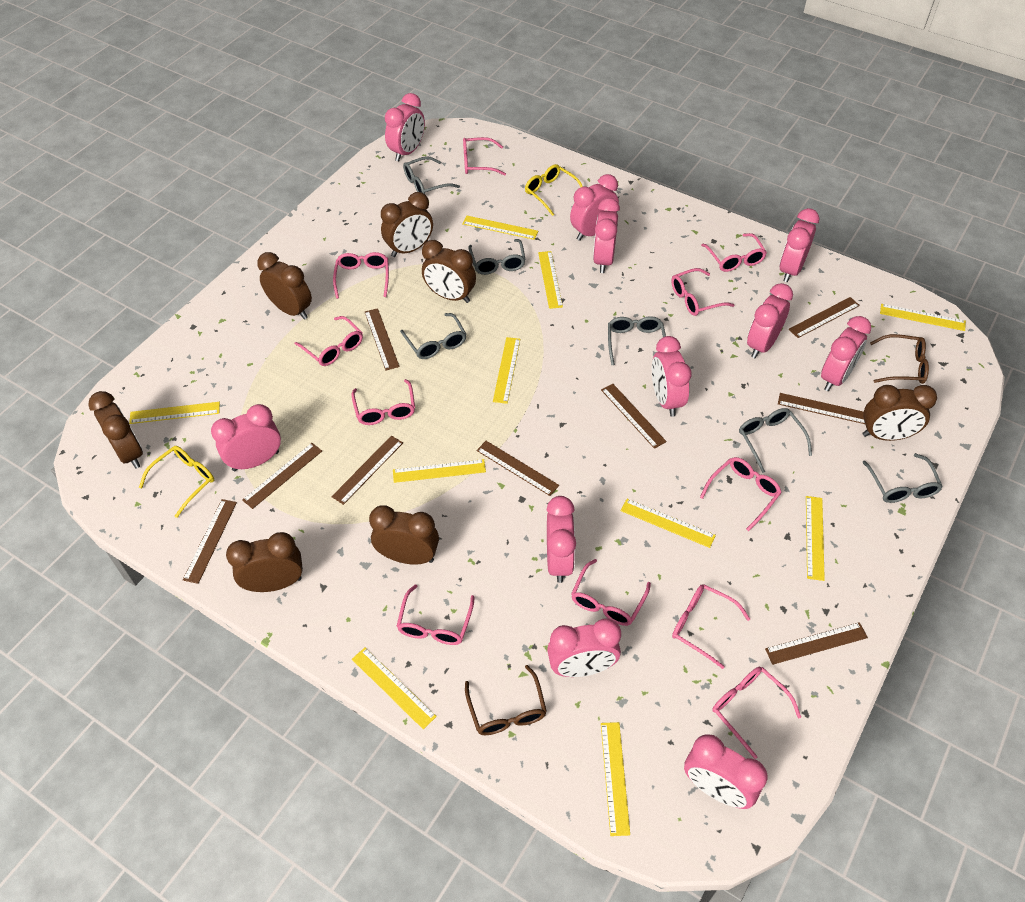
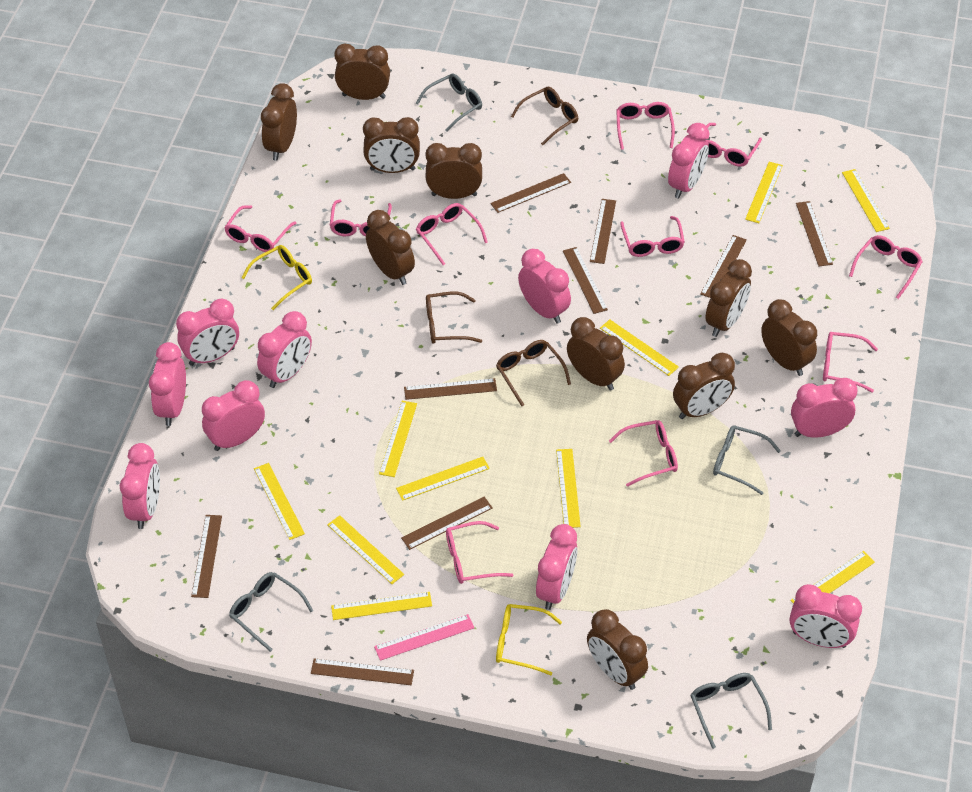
brown clock: [88,391,143,469] [226,532,303,592] [258,252,312,320] [369,506,439,565] [381,192,433,257] [422,240,476,303] [862,385,937,441] = 7 -> [261,83,297,161] [334,43,390,100] [363,117,420,173] [366,210,415,285] [425,143,482,199] [567,317,625,390] [587,609,648,690] [673,353,735,419] [705,259,752,337] [761,299,817,376] = 10
brown glasses: [465,665,547,735] [870,334,929,384] = 2 -> [426,292,482,344] [496,340,571,406] [511,87,578,145] = 3
grey glasses: [400,313,466,359] [403,156,460,194] [468,239,526,275] [608,316,666,365] [739,408,812,473] [862,453,943,503] = 6 -> [229,572,313,652] [416,73,482,132] [690,673,772,749] [713,425,781,495] = 4
pink clock: [211,404,281,471] [385,93,425,161] [547,496,576,583] [547,618,621,677] [570,174,619,241] [593,198,620,273] [652,336,691,417] [684,734,767,809] [747,283,793,358] [779,208,819,282] [821,316,871,391] = 11 -> [120,443,160,529] [149,342,186,426] [176,299,239,366] [202,380,265,451] [257,311,312,388] [518,249,571,324] [536,524,578,610] [668,123,709,199] [790,584,862,648] [791,378,858,438] = 10
pink glasses: [295,316,363,366] [333,252,389,299] [351,379,415,425] [397,584,475,645] [463,137,506,176] [571,559,651,626] [671,268,734,316] [672,584,750,669] [700,457,782,531] [701,233,767,272] [712,667,801,759] = 11 -> [224,205,296,252] [330,199,392,237] [416,203,488,265] [446,521,513,584] [609,420,678,487] [617,102,675,150] [620,216,685,257] [706,123,762,167] [823,332,878,393] [849,235,923,299] = 10
pink ruler: none = 0 -> [374,614,474,661] = 1

